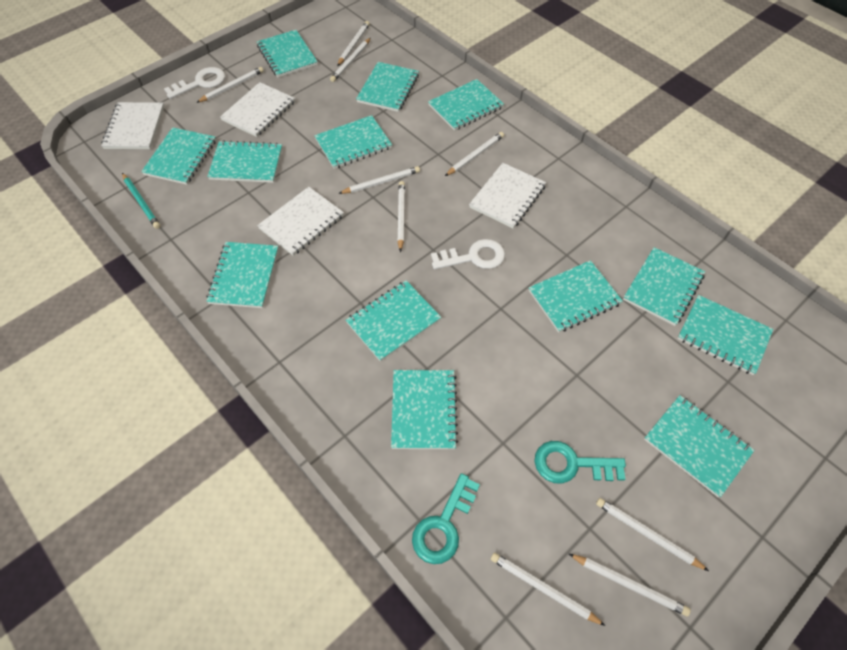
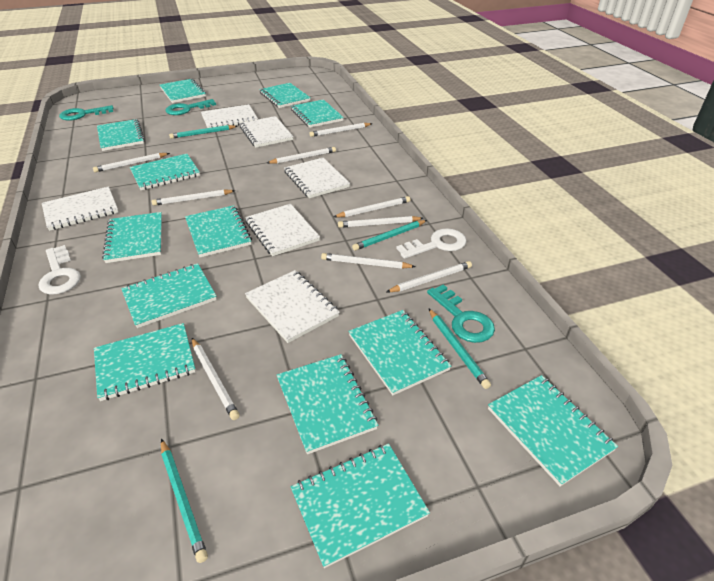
turquoise key: [412,473,480,564] [534,441,626,483] = 2 -> [59,105,114,121] [165,99,216,115] [427,284,495,343] = 3
turquoise pencil: [122,173,160,229] = 1 -> [161,439,208,563] [169,125,237,139] [352,220,427,251] [429,309,491,389] = 4
white notebook: [101,102,164,149] [220,82,295,137] [257,187,344,256] [469,163,546,228] = 4 -> [42,186,118,231] [201,104,258,128] [239,116,293,148] [245,204,320,256] [245,270,340,343] [284,158,350,198] = 6

